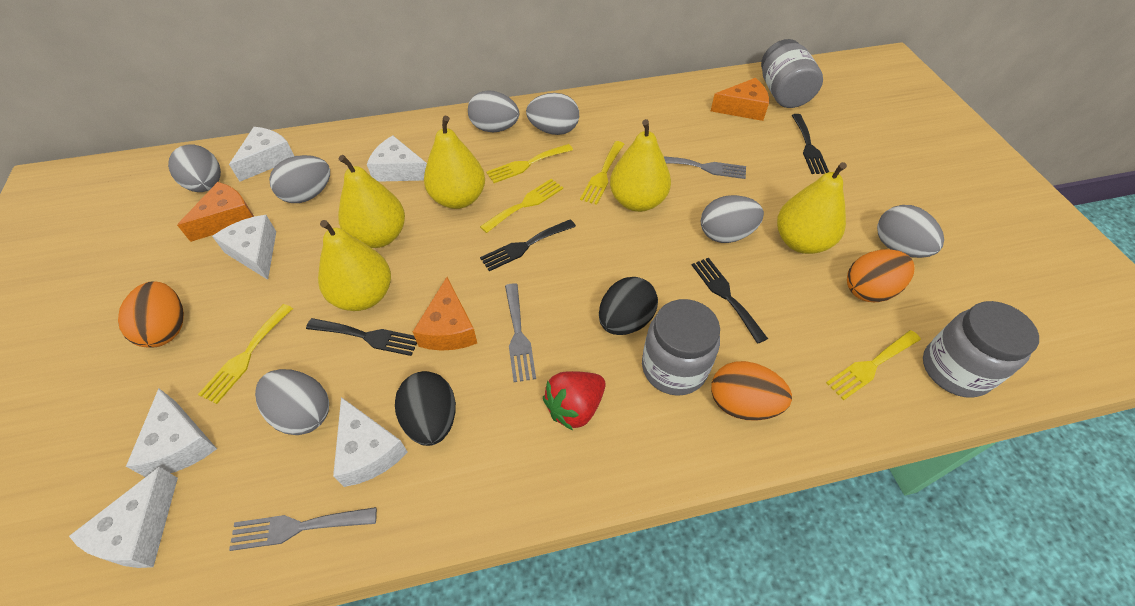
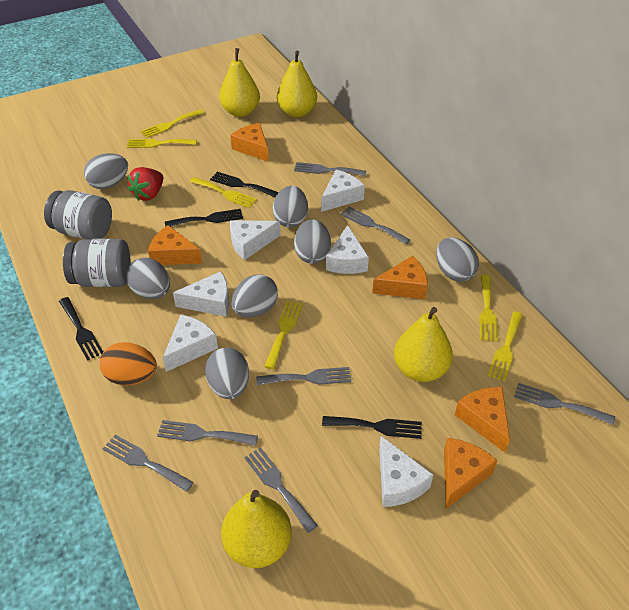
black egg: [395,371,456,446] [599,277,658,335] = 2 -> none = 0
grey fork: [229,507,377,551] [505,283,536,382] [664,156,746,179] = 3 -> [103,435,194,492] [157,420,258,446] [244,447,318,533] [256,367,351,385] [294,162,366,176] [340,207,410,245] [514,383,615,425] = 7
grey jar: [642,299,720,396] [761,39,823,108] [923,301,1039,398] = 3 -> [44,190,112,239] [63,239,131,287] = 2
orange cheese: [177,182,254,242] [413,277,477,351] [711,78,769,121] = 3 -> [148,225,202,265] [230,123,269,162] [372,256,428,299] [444,438,498,509] [455,387,510,453] = 5
orange egg: [118,281,184,348] [711,361,792,421] [847,249,914,302] = 3 -> [100,342,157,386] = 1
yellow fork: [198,304,293,404] [480,179,563,233] [486,144,573,183] [580,141,624,205] [826,330,921,401] = 5 -> [127,139,197,148] [141,109,204,138] [190,177,257,208] [264,301,303,369] [479,275,498,341] [488,311,523,381] = 6
yellow pear: [318,220,391,311] [338,155,405,248] [424,116,485,209] [610,119,671,212] [777,162,847,254] = 5 -> [219,48,260,117] [221,490,292,568] [277,51,317,117] [394,307,453,382] = 4

